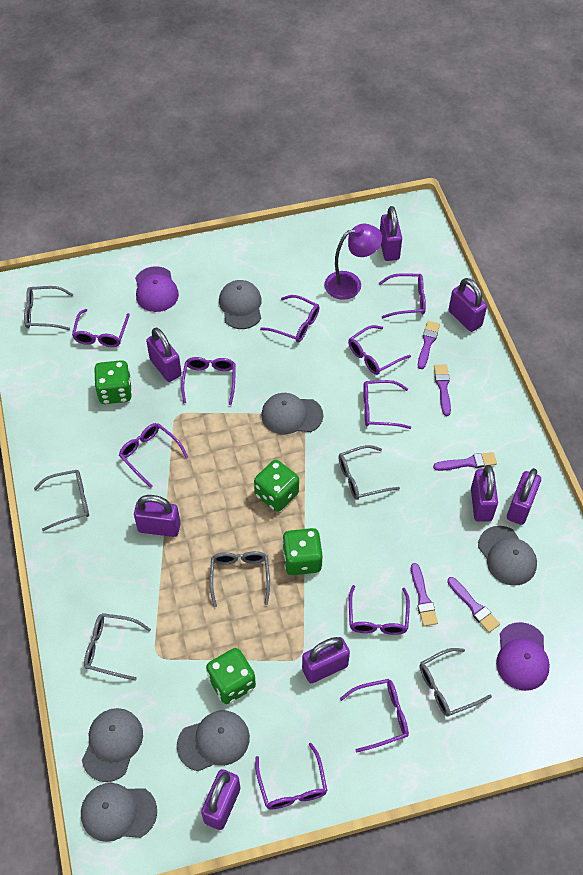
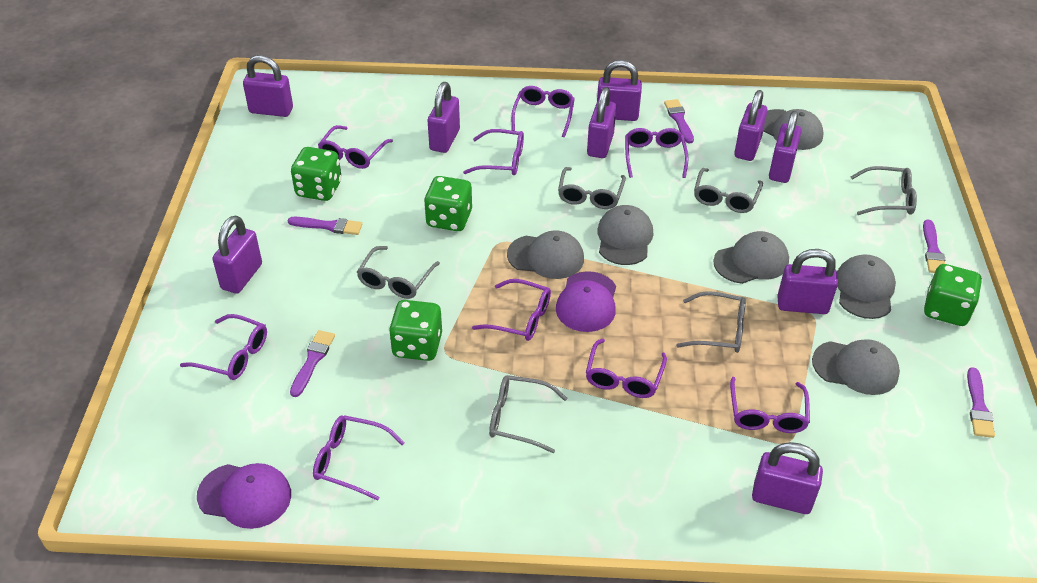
purple glasses: [72,309,130,347] [119,423,188,488] [181,357,235,405] [255,743,327,809] [260,295,319,343] [340,679,409,752] [348,325,411,375] [349,585,410,635] [363,380,411,429] [379,273,426,318] = 10 -> [180,314,267,380] [313,415,405,501] [318,125,393,169] [463,129,524,175] [472,279,551,341] [511,86,575,137] [586,339,667,398] [625,128,688,178] [730,377,810,433] = 9
purple lamp: [324,224,382,300] = 1 -> none = 0
purple padlock: [134,495,181,537] [146,327,182,382] [201,769,240,830] [302,637,350,683] [380,206,402,261] [449,278,487,332] [471,465,498,522] [507,468,541,525] = 8 -> [212,216,262,293] [243,55,293,117] [428,82,460,153] [587,87,616,158] [597,60,642,121] [734,90,768,161] [752,442,823,514] [769,111,802,183] [777,249,838,314] = 9

